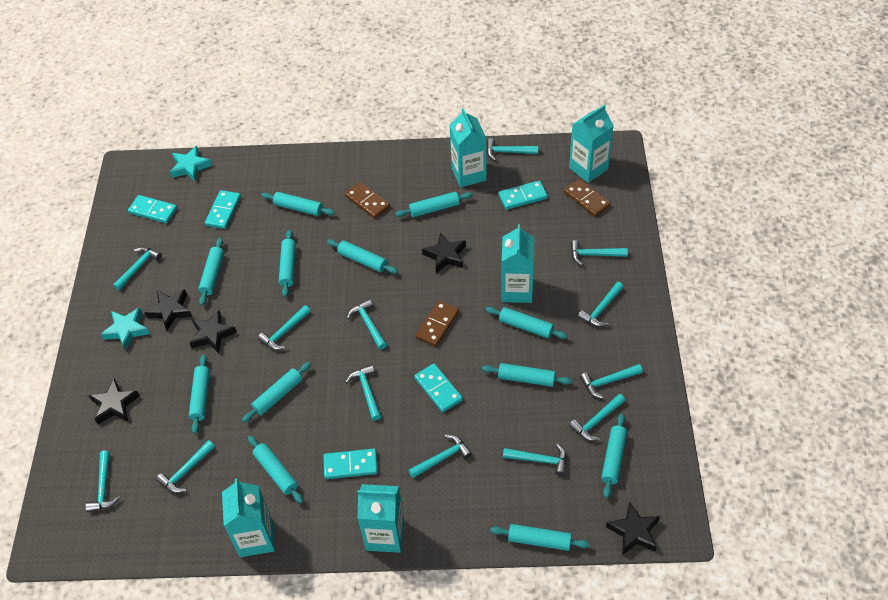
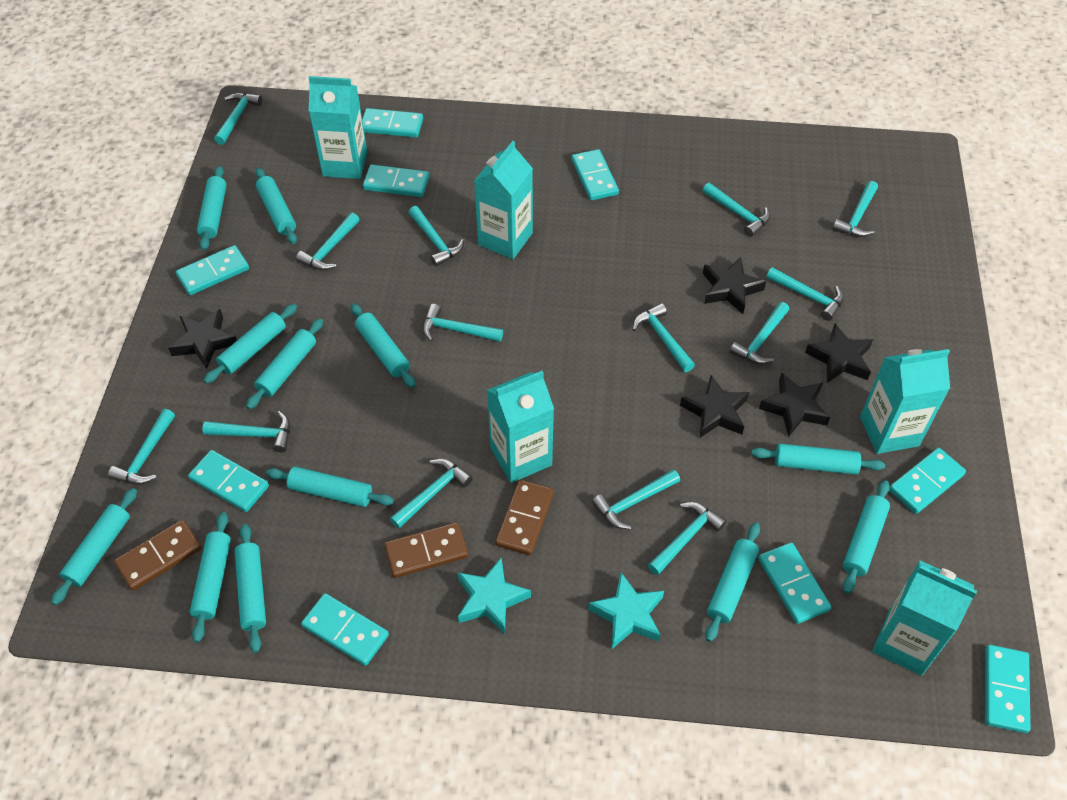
turquoise domino: [128,195,177,224] [205,190,241,229] [323,448,378,479] [414,364,463,412] [499,181,548,210] = 5 -> [176,245,249,295] [188,450,269,512] [301,593,389,666] [362,108,423,138] [363,165,429,197] [572,149,619,200] [758,543,831,624] [889,448,966,514] [985,645,1030,733] = 9
turquoise hammer: [86,451,120,512] [113,247,162,290] [156,440,215,493] [258,305,311,350] [346,364,381,421] [347,299,387,349] [408,435,472,478] [487,138,538,161] [503,444,567,476] [569,394,625,441] [571,240,628,266] [578,282,624,327] [580,364,643,399] = 13 -> [108,409,175,485] [202,411,290,452] [214,92,262,145] [296,213,360,270] [390,459,473,529] [408,206,464,266] [422,304,503,342] [592,469,680,530] [632,303,695,372] [648,502,726,575] [702,183,770,237] [730,302,790,365] [766,267,844,321] [833,181,878,237] = 14

